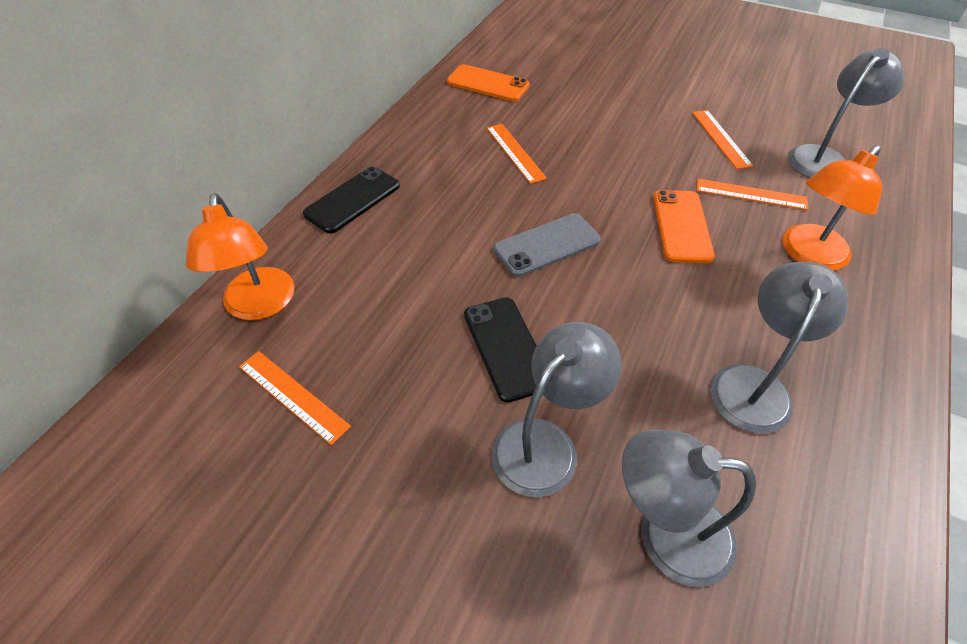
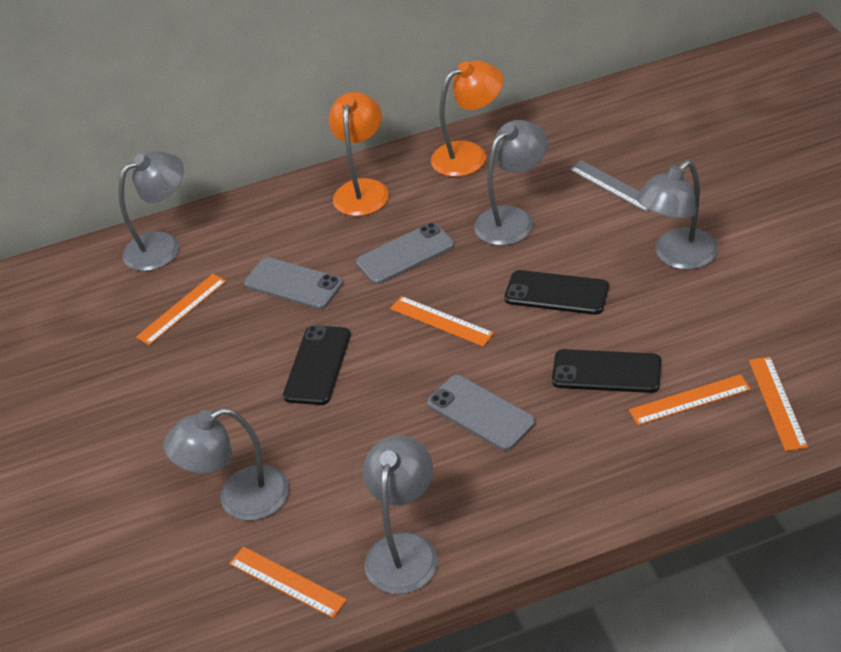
black phone: [303,166,400,233] [464,297,537,403] = 2 -> [283,325,351,405] [504,270,609,315] [552,349,661,393] = 3
grey lamp: [491,322,622,497] [622,430,756,587] [710,262,848,434] [788,48,904,178] = 4 -> [119,151,184,271] [163,408,289,521] [363,435,438,594] [474,120,548,246] [636,160,718,270] = 5
grey phone: [493,213,601,277] = 1 -> [244,257,343,309] [356,223,454,284] [427,375,535,451] = 3
grey ruler: none = 0 -> [569,160,649,212] = 1
orange phone: [447,64,530,102] [653,190,715,263] = 2 -> none = 0
orange ruler: [239,351,351,445] [487,124,547,184] [692,110,753,169] [696,179,808,210] = 4 -> [136,274,226,345] [229,547,347,618] [390,296,494,346] [629,374,751,425] [749,356,808,451] = 5

